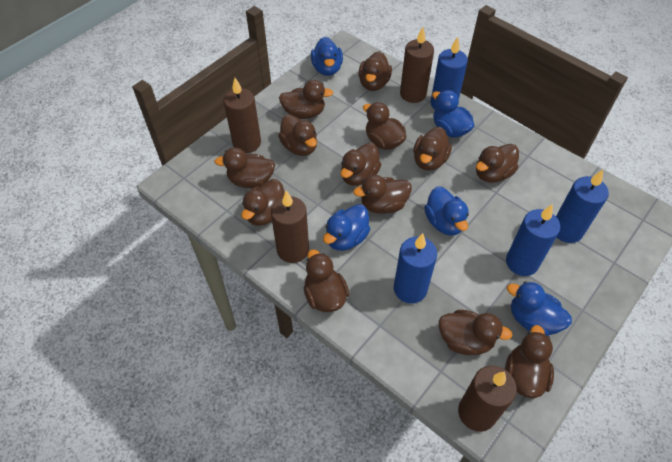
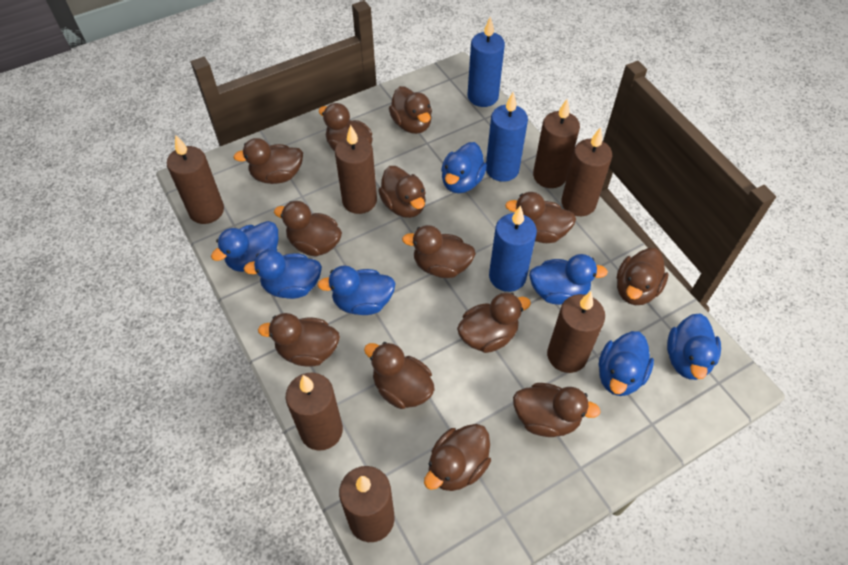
blue candle: [394,233,437,304] [431,37,468,110] [506,205,560,276] [556,170,609,243] = 4 -> [467,16,505,107] [486,92,528,182] [489,205,537,292] = 3
blue duck: [311,37,343,76] [323,204,370,251] [424,186,469,236] [432,90,474,137] [507,281,572,336] = 5 -> [211,221,278,272] [244,249,322,299] [317,266,396,315] [441,142,487,193] [529,254,608,305] [598,331,654,396] [667,313,721,380] = 7
brown candle: [223,78,261,153] [271,191,309,263] [400,27,434,103] [458,365,517,432] = 4 -> [167,135,224,224] [286,373,343,451] [335,125,377,214] [339,466,394,542] [533,99,580,188] [547,292,605,373] [561,127,612,216] = 7

